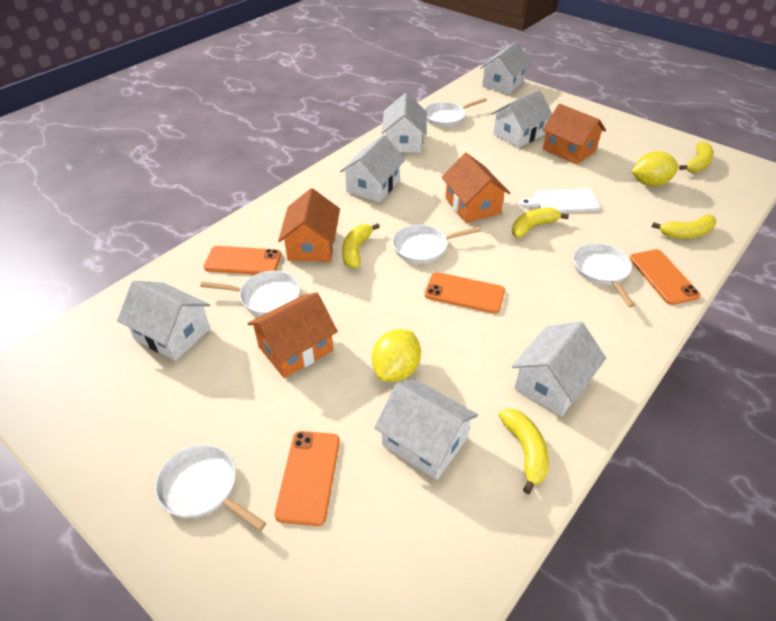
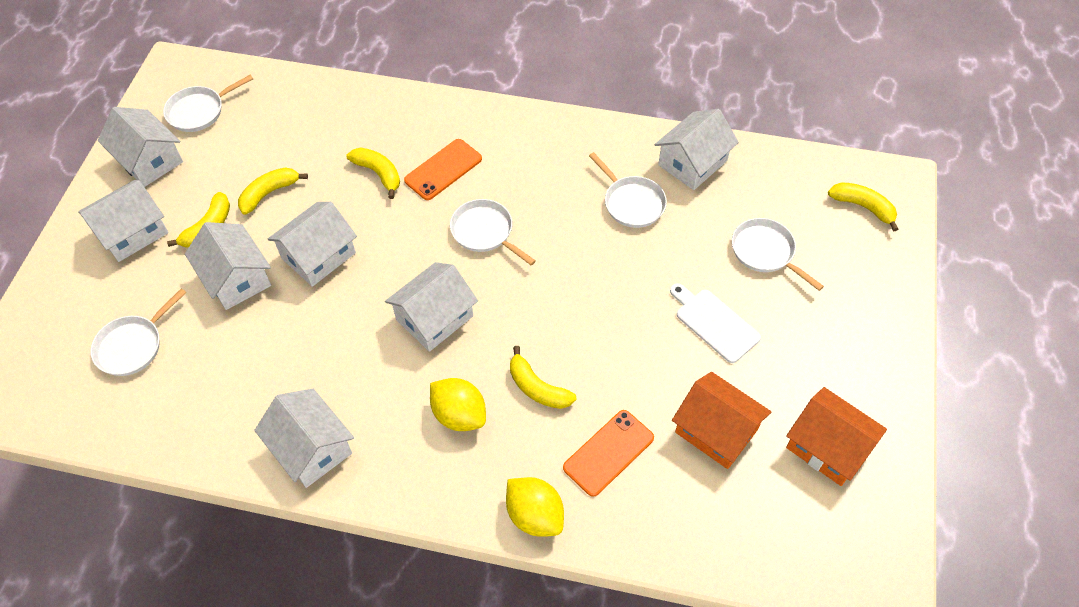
orange house: [247,292,338,378] [278,188,340,262] [441,153,510,223] [542,104,606,165] = 4 -> [672,372,771,469] [786,387,887,486] = 2
orange phone: [204,246,281,275] [275,431,340,526] [425,272,505,314] [629,249,701,305] = 4 -> [404,139,482,200] [563,410,654,497] = 2

